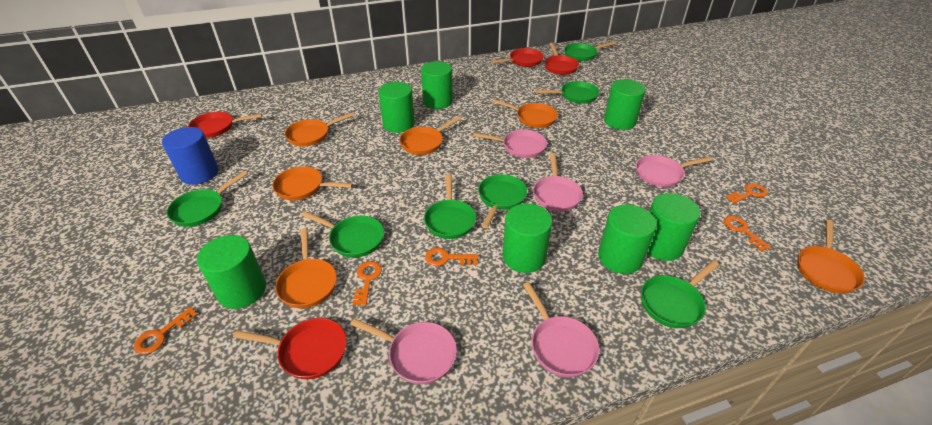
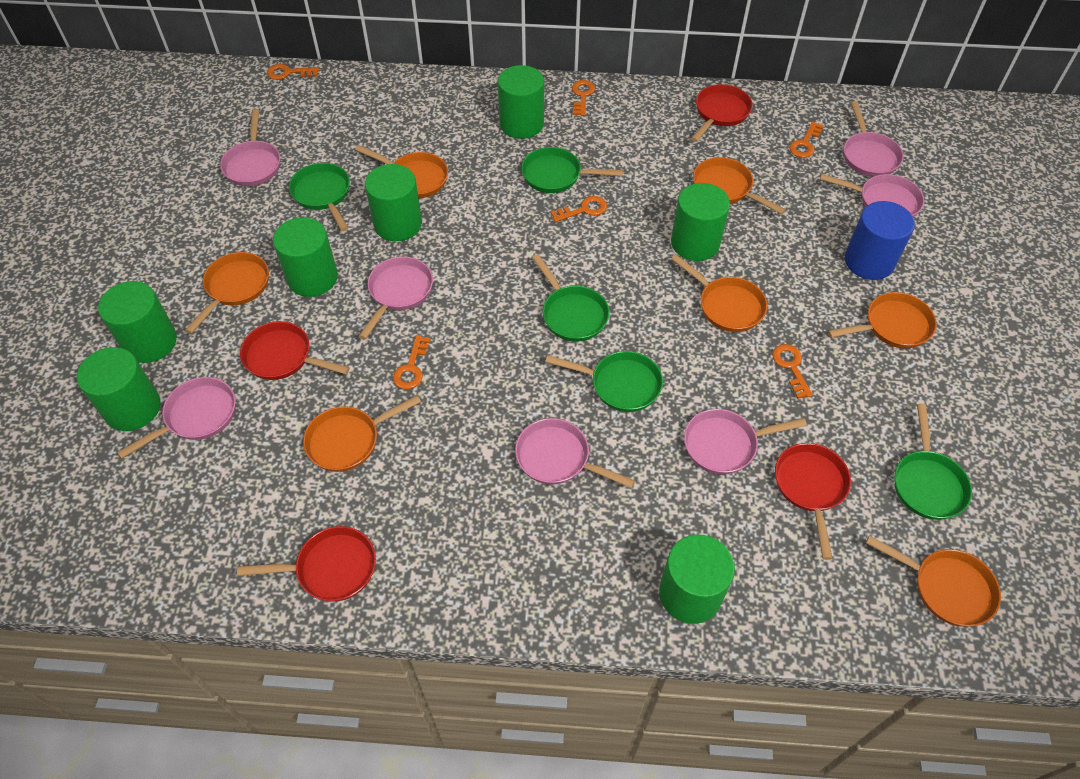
green pan: [167,171,248,227] [301,211,384,258] [424,174,476,239] [478,174,527,228] [536,81,599,104] [564,41,617,61] [641,260,719,328] = 7 -> [289,163,350,231] [521,147,623,193] [532,254,610,342] [545,351,663,412] [894,404,972,520] = 5
orange key: [134,307,198,355] [353,261,382,306] [425,248,478,266] [724,216,771,252] [726,183,767,204] = 5 -> [267,64,319,80] [393,335,431,389] [550,196,607,222] [572,80,595,116] [772,344,813,399] [789,121,824,158] = 6
orange pan: [272,166,353,200] [275,228,337,308] [285,112,354,146] [399,116,461,155] [492,99,558,128] [797,220,865,293] = 6 -> [185,252,269,334] [303,395,421,472] [355,145,448,198] [671,255,767,332] [693,157,786,214] [828,292,937,349] [866,535,1001,627] = 7
pink pan: [350,318,457,384] [473,130,547,158] [523,282,599,377] [533,153,583,212] [636,155,712,187] = 5 -> [117,377,236,459] [220,109,280,186] [359,256,433,339] [515,418,635,488] [684,409,807,474] [820,174,924,217] [844,101,904,177] = 7

